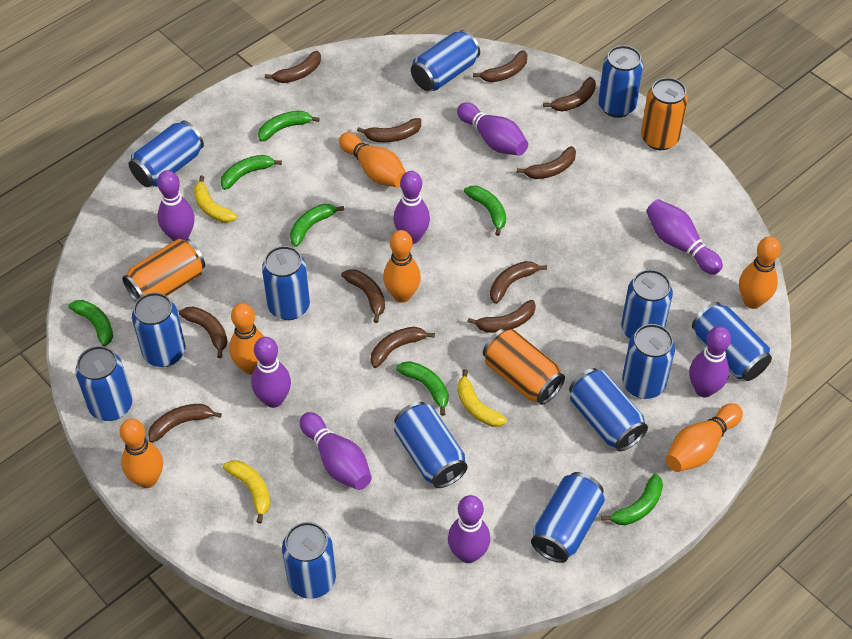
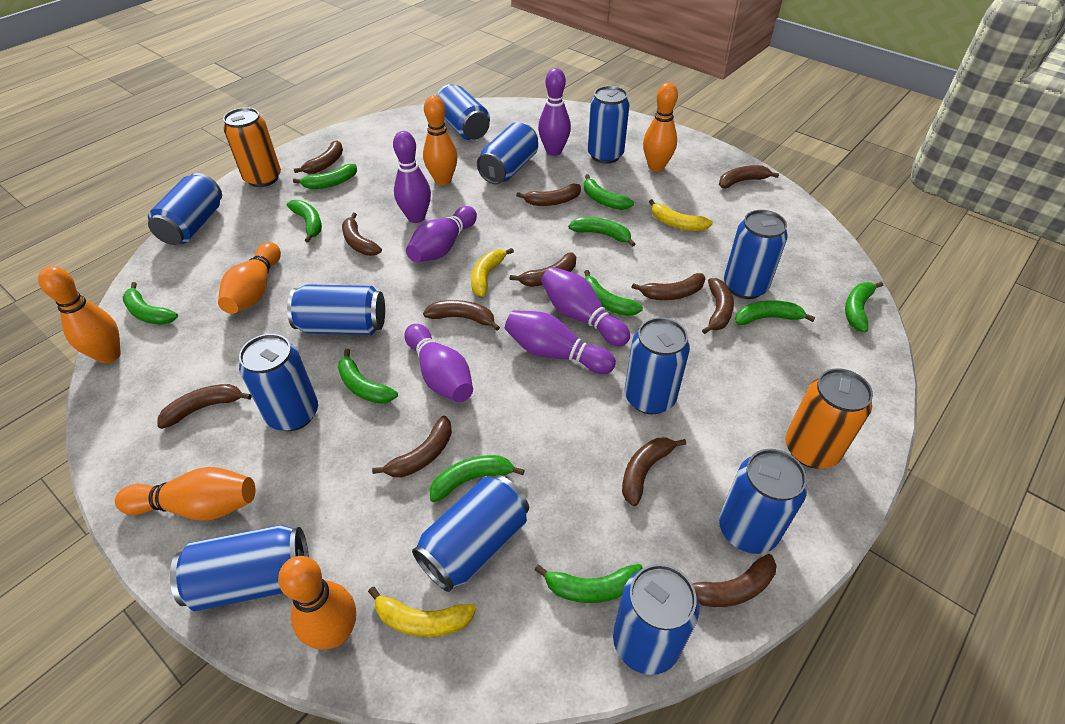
blue can: [75,346,133,421] [128,120,204,187] [132,292,185,367] [262,246,310,320] [282,522,336,599] [394,402,468,488] [411,30,480,91] [531,472,605,563] [569,368,648,452] [598,45,643,118] [621,270,673,339] [622,324,675,399] [692,302,772,381] = 13 -> [148,173,222,245] [170,525,309,611] [239,334,318,431] [287,284,385,335] [412,475,529,592] [436,84,490,140] [477,122,538,184] [587,86,630,164] [613,564,699,675] [625,317,690,415] [719,449,807,554] [724,210,788,299] = 12
brown banana: [148,404,222,443] [179,306,227,358] [265,51,321,83] [341,269,385,323] [357,118,421,142] [371,327,435,368] [467,300,536,333] [473,50,527,82] [490,261,547,304] [517,146,576,179] [543,77,596,111] = 11 -> [157,384,252,429] [294,140,343,174] [342,213,382,256] [372,416,452,477] [423,300,500,331] [510,252,576,287] [516,184,581,206] [622,437,686,506] [631,273,706,300] [692,554,777,607] [702,278,734,334] [719,165,779,188] = 12
green banana: [68,300,113,347] [221,155,282,190] [258,111,320,142] [290,204,344,247] [396,361,448,416] [464,186,506,236] [601,474,663,525] = 7 -> [122,282,178,325] [287,200,322,243] [293,164,357,189] [338,349,398,404] [430,455,525,502] [535,564,642,603] [568,217,635,247] [584,174,634,210] [584,270,643,316] [735,300,816,325] [845,282,883,332] = 11
orange can: [122,239,205,302] [483,329,565,405] [641,78,688,150] = 3 -> [223,107,281,187] [785,368,873,468] = 2
purple bowling pin: [157,170,195,241] [251,337,291,408] [300,412,372,490] [393,171,430,244] [448,495,490,563] [457,102,528,156] [646,199,723,275] [689,326,731,397] = 8 -> [393,131,431,223] [404,324,473,402] [406,206,477,263] [505,310,616,374] [538,68,571,156] [541,267,630,347] = 6

